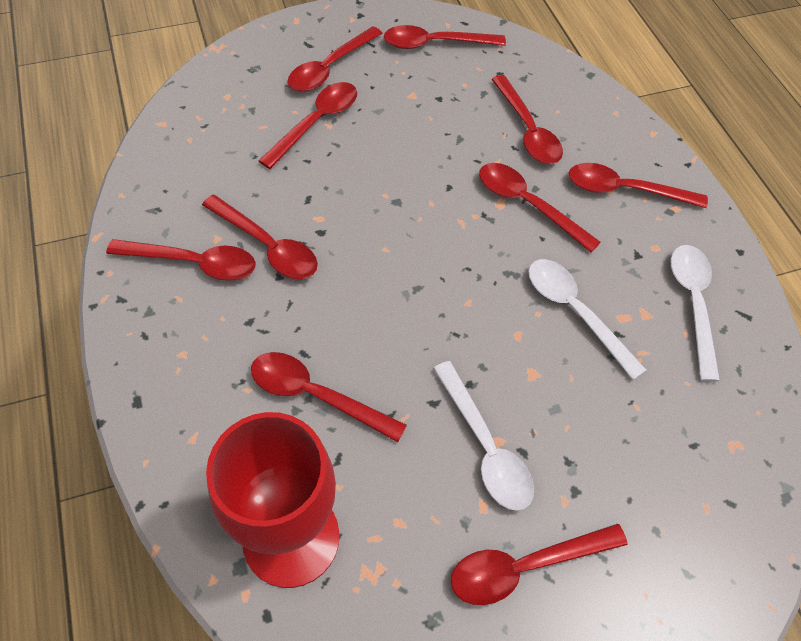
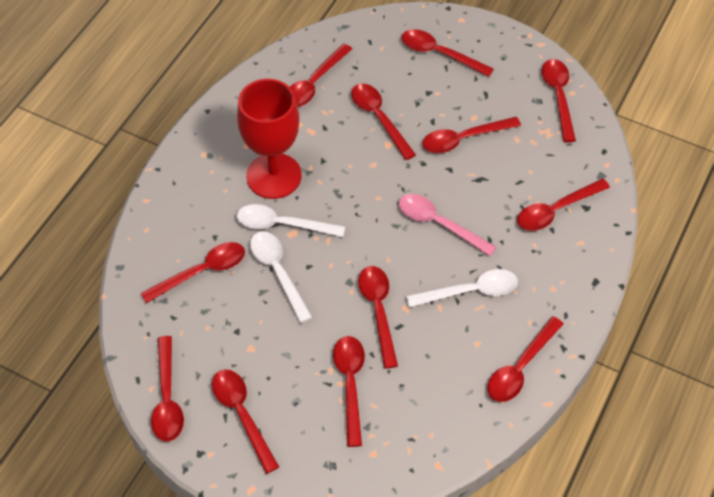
pink spoon: none = 0 -> [399,194,497,256] = 1
red spoon: [106,239,256,281] [202,195,318,279] [251,352,407,442] [258,82,357,169] [288,26,383,92] [384,25,506,49] [451,524,628,605] [479,163,601,252] [492,75,563,164] [569,163,708,208] = 10 -> [141,242,245,303] [151,336,184,442] [212,369,279,474] [290,44,352,107] [333,336,365,447] [351,84,416,160] [358,266,398,369] [402,29,494,77] [422,117,521,153] [488,316,563,402] [517,178,610,231] [542,59,576,143] = 12

